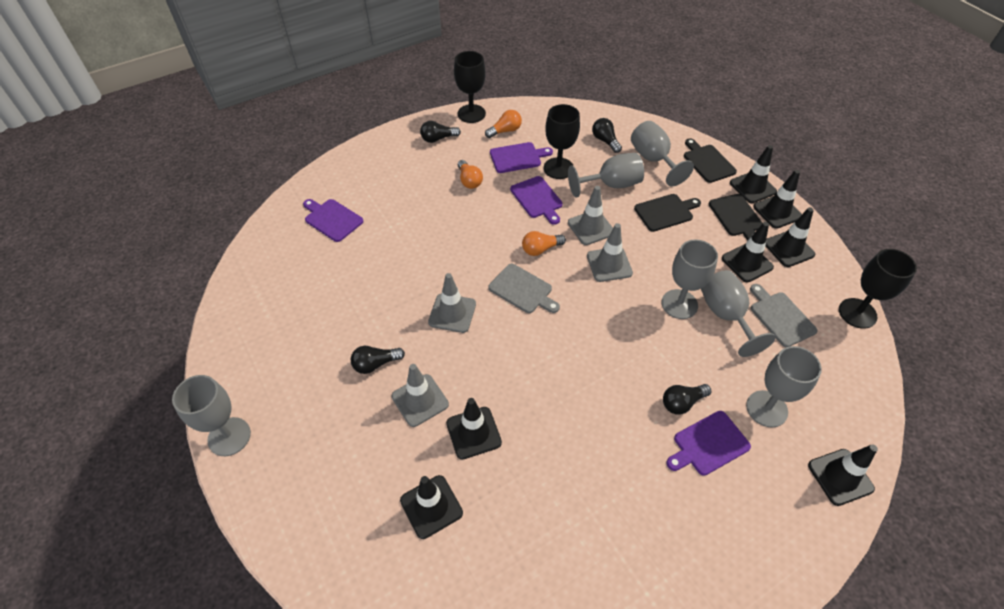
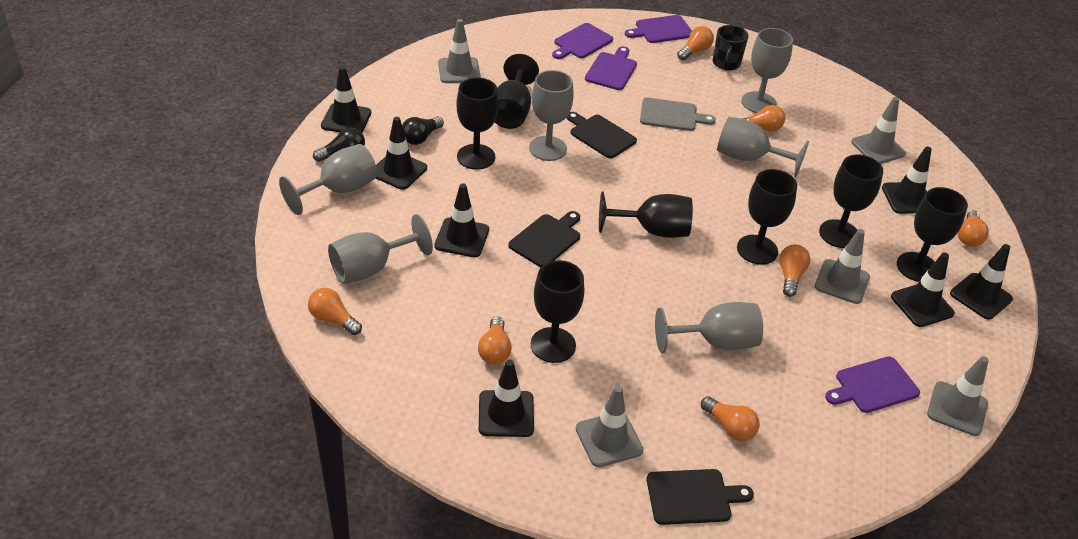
black goblet: [454,51,486,123] [544,104,580,179] [839,249,917,329] = 3 -> [456,78,499,170] [495,54,539,129] [531,260,584,363] [599,192,693,238] [737,169,797,265] [819,154,883,248] [897,187,968,282] = 7
black light bulb: [351,346,405,374] [420,121,461,143] [592,118,622,153] [663,384,711,415] = 4 -> [313,127,365,162] [402,116,444,145] = 2
black mug: none = 0 -> [713,25,749,71] = 1
grey cutting board: [488,264,560,313] [750,284,818,347] = 2 -> [640,98,716,131] = 1
grey traffic cone: [392,364,449,427] [428,273,476,333] [568,186,613,245] [587,223,633,282] = 4 -> [438,19,481,83] [576,386,643,467] [815,229,870,304] [851,97,906,164] [927,356,989,436] = 5
orange light bulb: [458,160,483,189] [485,110,522,138] [522,231,566,256] = 3 -> [308,288,362,335] [478,317,512,365] [677,26,714,60] [701,396,760,441] [743,105,785,132] [779,244,811,297] [958,210,989,247] = 7

